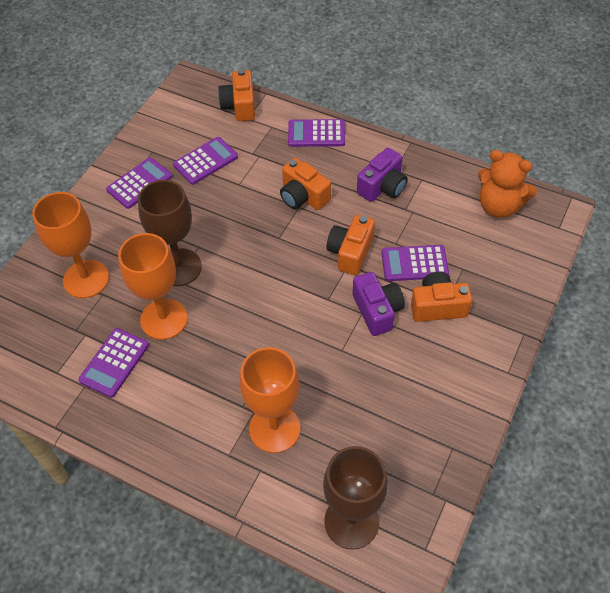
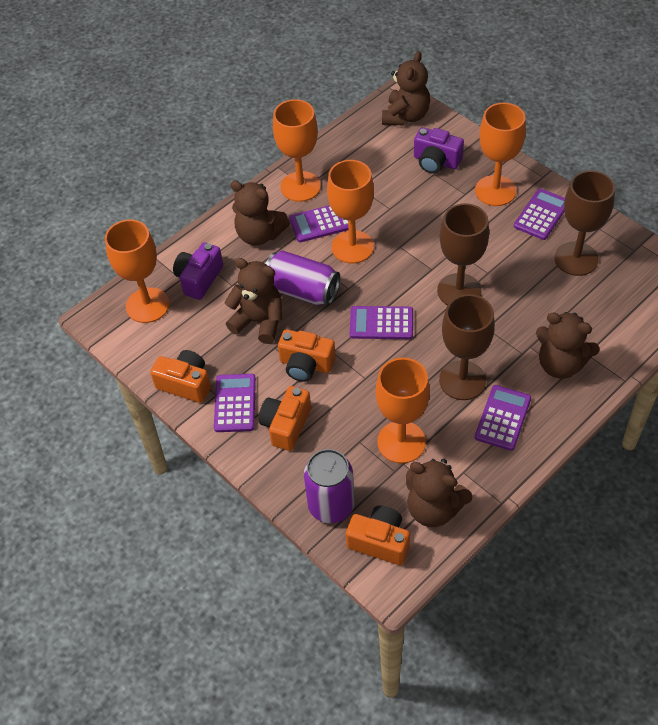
brown goblet: [138,180,202,286] [323,446,388,550] = 2 -> [437,203,489,305] [439,294,495,400] [554,170,615,276] = 3
brown teddy bear: none = 0 -> [224,258,282,344] [230,181,290,245] [382,51,430,126] [406,459,473,527] [536,312,600,379] = 5
orange goblet: [32,192,109,298] [118,233,188,340] [240,347,301,453] = 3 -> [105,220,170,323] [273,99,321,202] [327,160,374,264] [376,358,430,464] [475,103,526,206] = 5
orange teddy bear: [478,150,537,218] = 1 -> none = 0
purple can: none = 0 -> [266,250,340,305] [304,449,355,523] = 2

